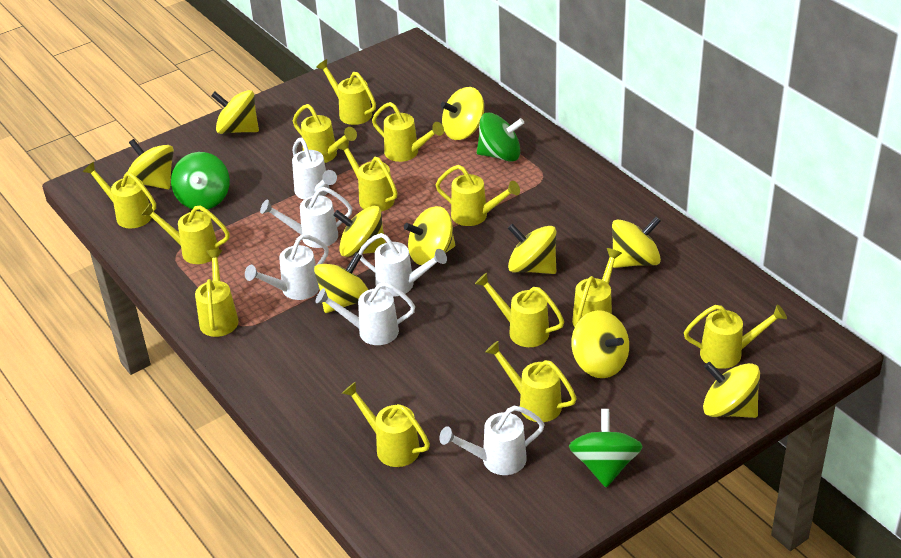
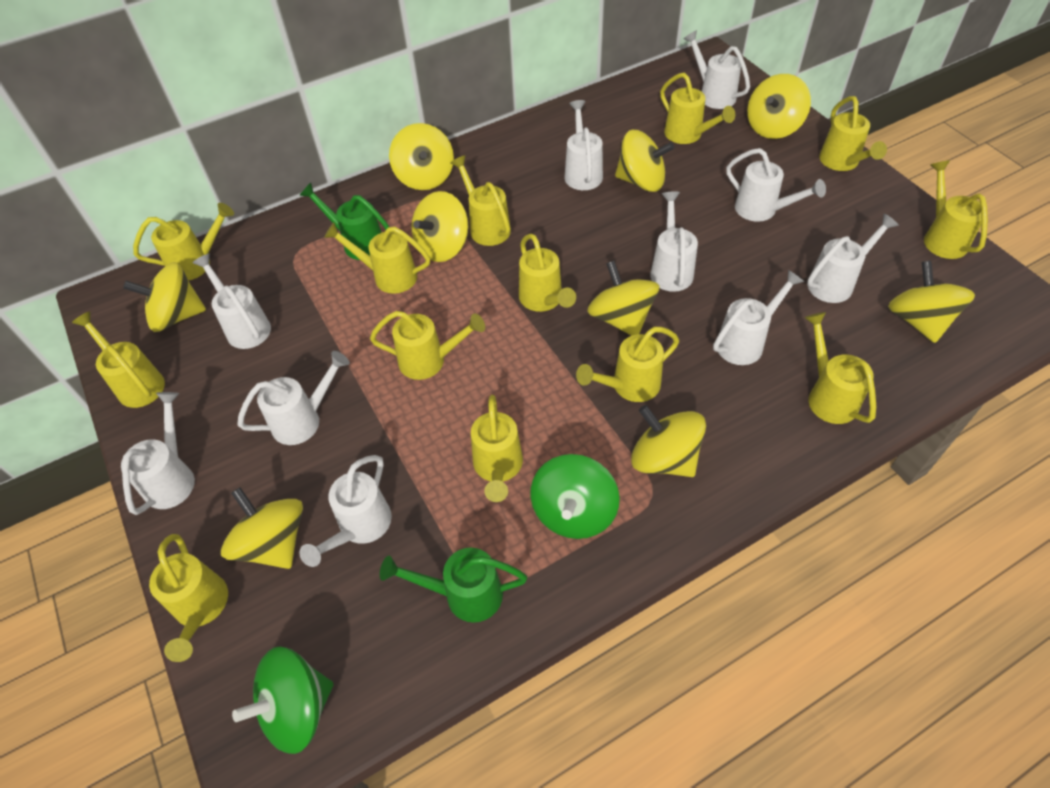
green spinning top: [171,152,230,209] [477,113,524,162] [569,409,643,487] = 3 -> [232,647,334,754] [530,454,620,539] = 2
green watering can: none = 0 -> [299,183,389,260] [380,548,527,623] = 2
white watering can: [245,234,329,300] [260,187,352,248] [292,138,337,199] [315,282,415,345] [358,233,447,296] [439,406,545,475] = 6 -> [121,392,195,515] [193,254,271,349] [237,351,350,445] [300,455,392,567] [565,100,603,190] [650,191,698,292] [683,30,750,109] [713,270,804,365] [726,148,826,222] [807,213,899,303] = 10
yellow spinning top: [128,139,174,189] [211,90,259,134] [314,253,369,313] [333,206,386,257] [404,206,455,265] [441,87,484,140] [507,224,556,274] [571,310,629,378] [612,217,661,268] [703,362,760,418] = 10 -> [123,262,206,332] [221,488,303,569] [389,123,454,190] [411,191,468,262] [587,261,659,336] [615,130,674,192] [631,405,706,477] [747,74,811,139] [888,261,975,343] = 9

